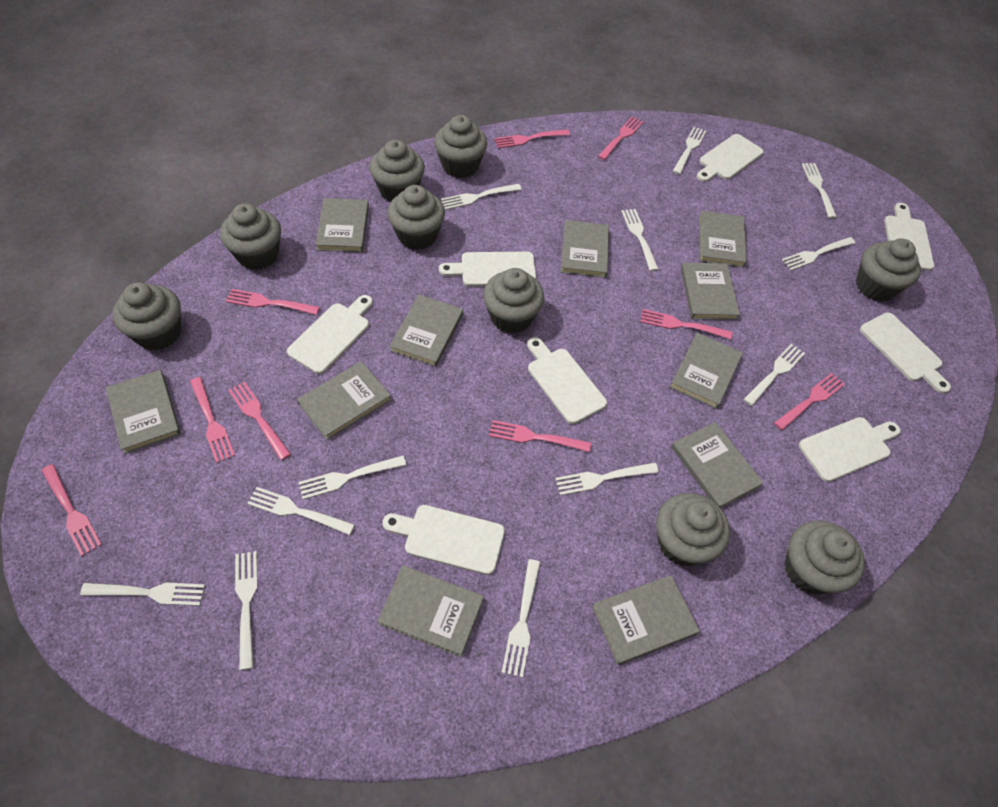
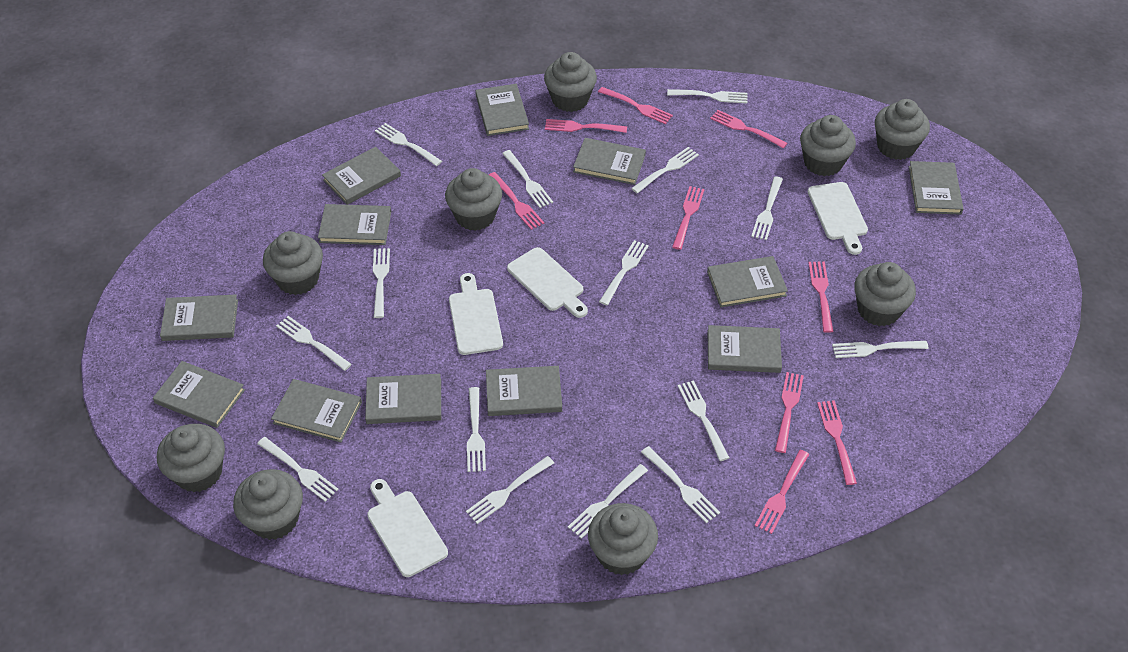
grey book: [106,370,181,454] [297,361,391,440] [315,198,369,252] [377,565,484,657] [389,295,463,367] [560,220,609,278] [592,575,700,665] [670,333,743,409] [671,422,763,508] [681,262,740,320] [699,211,747,268] = 11 -> [153,361,245,428] [160,295,238,341] [271,379,362,442] [318,204,391,245] [322,147,401,205] [365,374,441,424] [475,84,529,136] [486,366,562,416] [573,138,646,185] [707,256,788,307] [708,325,782,373] [909,161,963,215] = 12
white cutting board: [287,295,373,374] [382,505,505,575] [439,251,536,287] [527,337,607,424] [697,134,764,182] [799,417,901,482] [860,313,951,394] [884,203,934,271] = 8 -> [367,479,448,577] [449,273,503,355] [507,247,588,318] [808,182,868,255] = 4
white fork: [80,583,205,606] [235,551,257,670] [247,487,355,535] [298,456,406,500] [441,184,522,210] [501,559,541,678] [555,463,659,495] [621,209,659,271] [673,127,706,175] [743,344,805,406] [782,237,855,270] [802,163,837,218] = 12 -> [257,437,339,502] [276,316,352,371] [373,248,390,318] [375,123,442,166] [466,456,554,524] [467,387,486,472] [502,150,553,208] [568,464,648,539] [599,240,649,305] [631,147,699,193] [641,446,720,524] [667,89,747,103] [678,380,729,461] [751,176,783,240] [832,341,929,358] = 15

